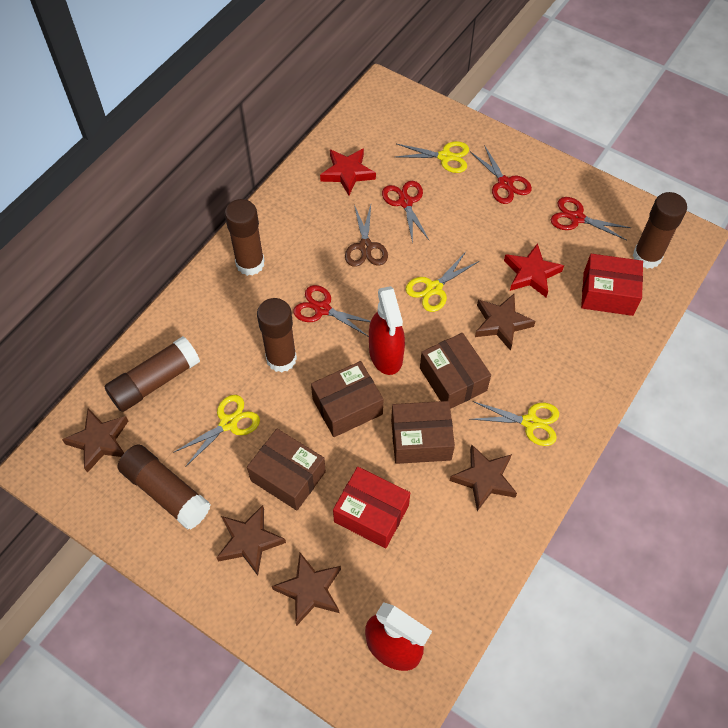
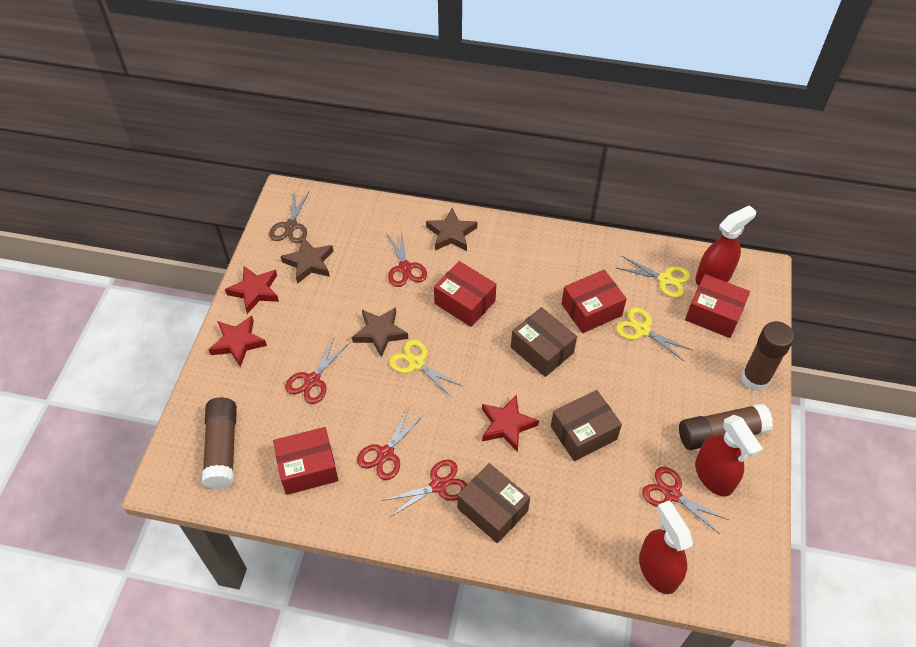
brown box: [247,429,326,511] [311,361,383,437] [391,401,455,464] [420,333,491,409] = 4 -> [457,463,530,543] [511,307,577,377] [551,390,622,461] = 3
brown glue stick: [104,336,200,412] [118,445,211,530] [225,199,265,276] [257,298,297,373] [633,192,687,269] = 5 -> [202,398,237,489] [679,403,773,450] [741,321,794,391] = 3
brown star: [62,409,128,473] [217,505,286,576] [272,553,341,626] [450,444,517,511] [475,294,536,351] = 5 -> [280,237,333,284] [352,307,408,358] [426,208,477,251] = 3
red box: [333,467,410,548] [581,254,643,316] = 2 -> [273,427,338,495] [434,261,496,327] [561,270,627,333] [685,274,750,338] = 4
red scissors: [293,285,371,337] [382,181,430,244] [471,145,532,204] [551,197,631,240] = 4 -> [285,339,349,404] [357,408,424,480] [382,459,467,517] [386,229,427,287] [642,467,729,534] = 5
red spray bottle: [365,602,432,671] [369,286,405,375] = 2 -> [639,501,693,594] [695,205,756,286] [695,415,763,497] = 3
red star: [320,148,376,196] [504,243,564,297] = 2 -> [209,315,267,367] [225,266,279,314] [482,394,539,452] = 3
yellow scissors: [173,395,260,467] [395,141,469,173] [406,252,479,312] [470,401,559,446] = 4 -> [389,340,462,398] [616,308,693,361] [617,256,691,298] = 3

